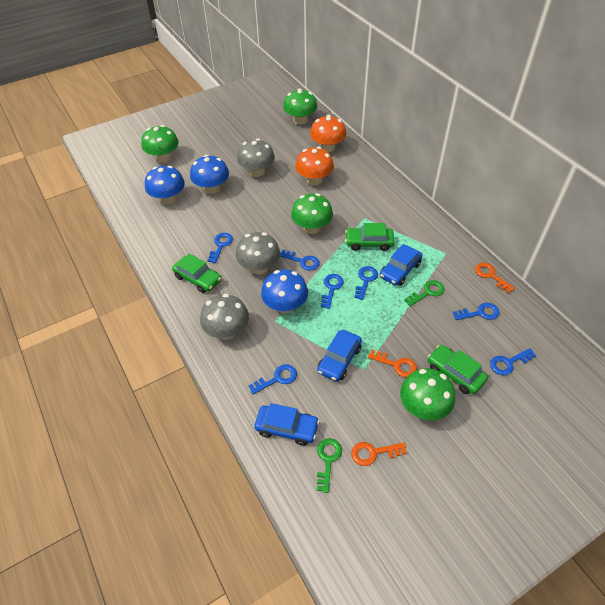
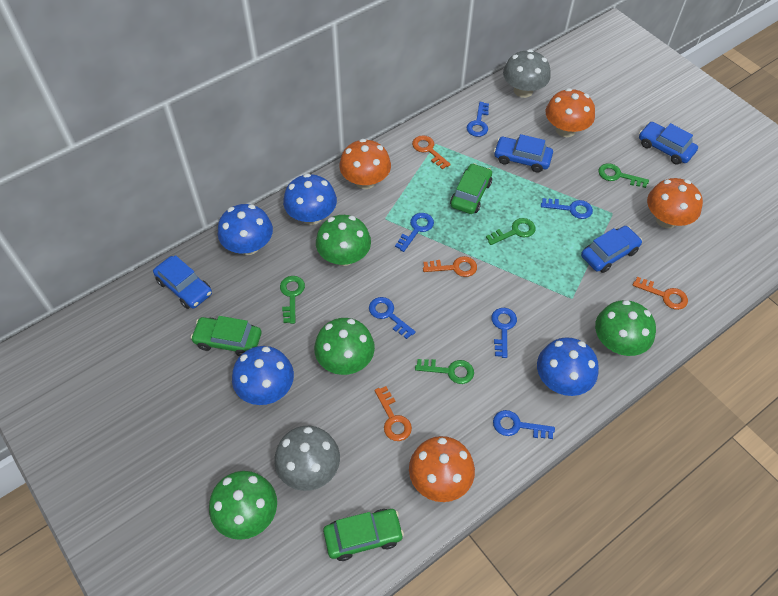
blue car: [254,403,320,446] [317,330,362,382] [380,244,422,286] = 3 -> [153,255,212,309] [494,134,553,173] [581,226,642,273] [639,122,698,164] = 4
blue key: [207,233,233,263] [249,364,297,395] [280,250,320,271] [321,274,344,309] [354,266,378,300] [453,303,499,320] [490,348,536,375] = 7 -> [369,297,416,339] [395,213,434,252] [467,102,489,137] [491,308,517,358] [493,410,555,439] [541,198,593,219] = 6
blue mushroom: [145,166,185,205] [190,155,229,194] [261,269,308,314] = 3 -> [218,204,273,255] [232,346,294,405] [283,174,337,225] [537,337,599,396] = 4
green key: [317,438,342,493] [405,280,445,306] = 2 -> [280,276,305,324] [415,359,474,384] [486,218,536,245] [599,163,649,188] = 4
grey mushroom: [200,294,249,340] [236,232,280,274] [237,138,275,177] = 3 -> [274,426,340,491] [503,49,551,98] = 2
orange key: [351,442,407,466] [368,349,417,377] [475,263,515,293] = 3 -> [375,386,412,441] [412,135,451,169] [423,256,477,277] [632,277,688,310] = 4
orange mushroom: [295,147,334,185] [310,115,346,152] = 2 -> [339,139,391,189] [409,436,475,502] [546,88,595,137] [647,178,703,228] = 4

